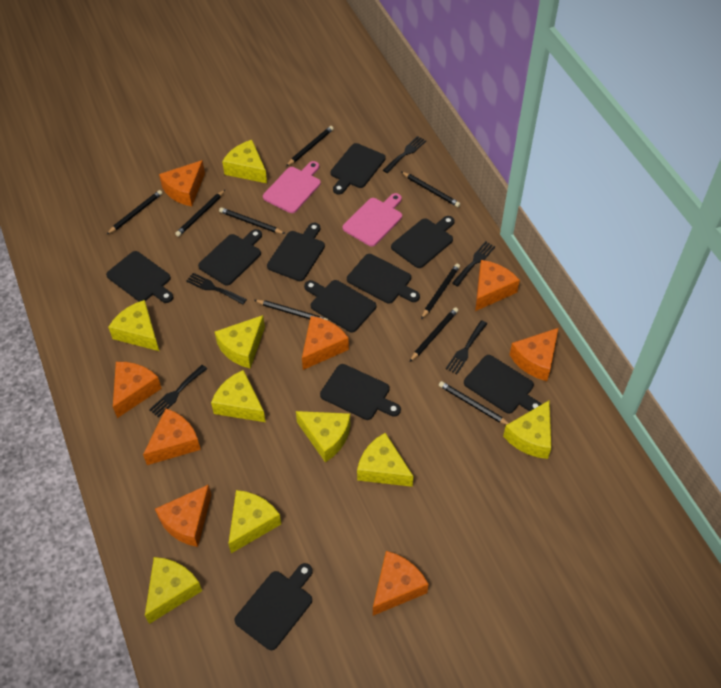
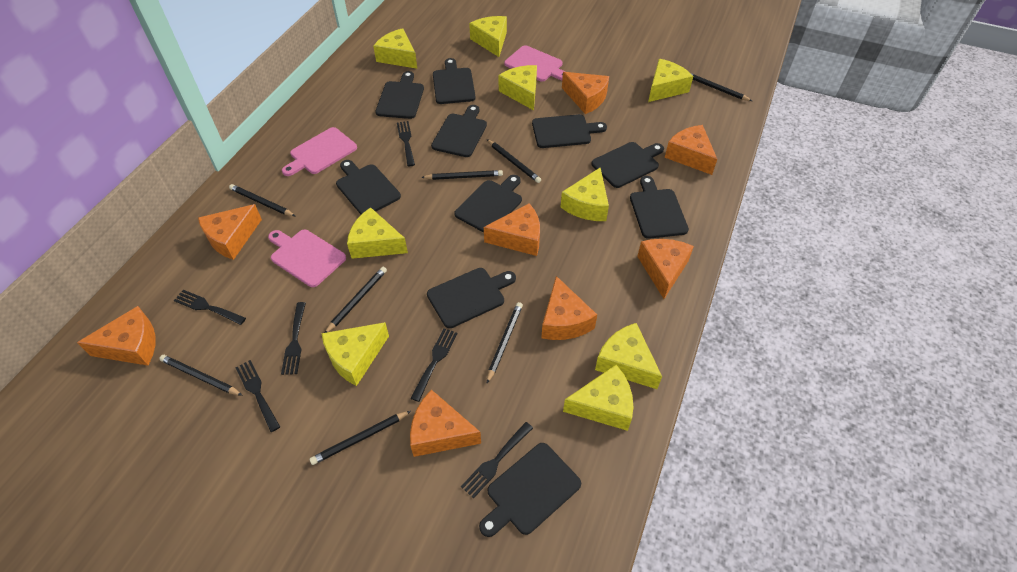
black fork: [149,365,207,418] [186,273,247,305] [383,136,426,173] [446,320,487,374] [452,241,495,287] = 5 -> [174,290,246,325] [236,360,280,432] [281,302,306,375] [397,121,415,166] [410,328,458,402] [461,422,533,498] = 6
black pencil: [106,190,162,235] [175,190,225,237] [219,207,285,234] [254,300,328,320] [286,126,334,166] [401,172,460,207] [409,307,458,362] [421,264,460,319] [439,381,509,425] = 9 -> [159,355,243,396] [229,184,295,216] [309,411,411,465] [325,267,387,333] [421,170,503,180] [487,139,541,183] [487,302,523,383] [691,73,752,101] = 8
pink cutting board: [263,161,321,213] [343,193,402,247] = 2 -> [268,230,346,287] [282,127,357,176] [504,45,566,82] = 3

